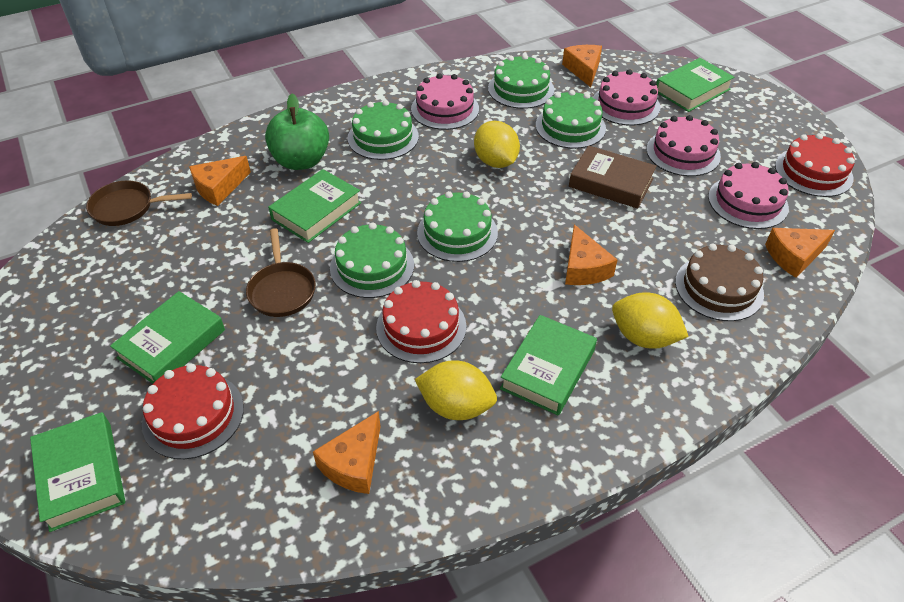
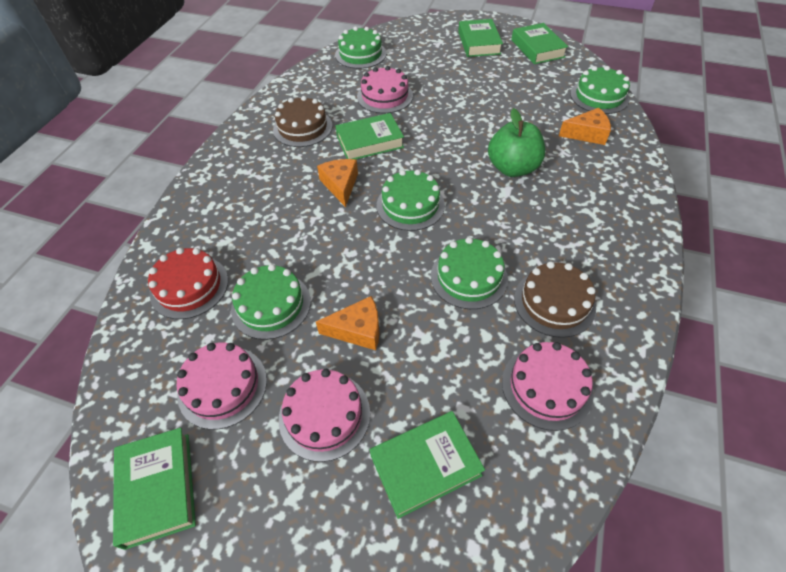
brown book: [569,145,657,209] = 1 -> none = 0
brown cake: [675,243,764,321] = 1 -> [273,96,332,147] [514,261,596,338] = 2
brown pan: [86,181,192,226] [246,228,316,317] = 2 -> none = 0
orange cheese: [189,156,251,206] [313,411,381,494] [562,45,602,87] [565,224,617,285] [765,228,835,278] = 5 -> [316,296,380,350] [317,159,358,207] [559,108,611,145] = 3
red cake: [142,364,244,459] [376,280,466,363] [775,133,855,197] = 3 -> [148,248,228,319] = 1
yellow lemon: [415,360,497,420] [474,121,520,168] [612,292,689,349] = 3 -> none = 0

